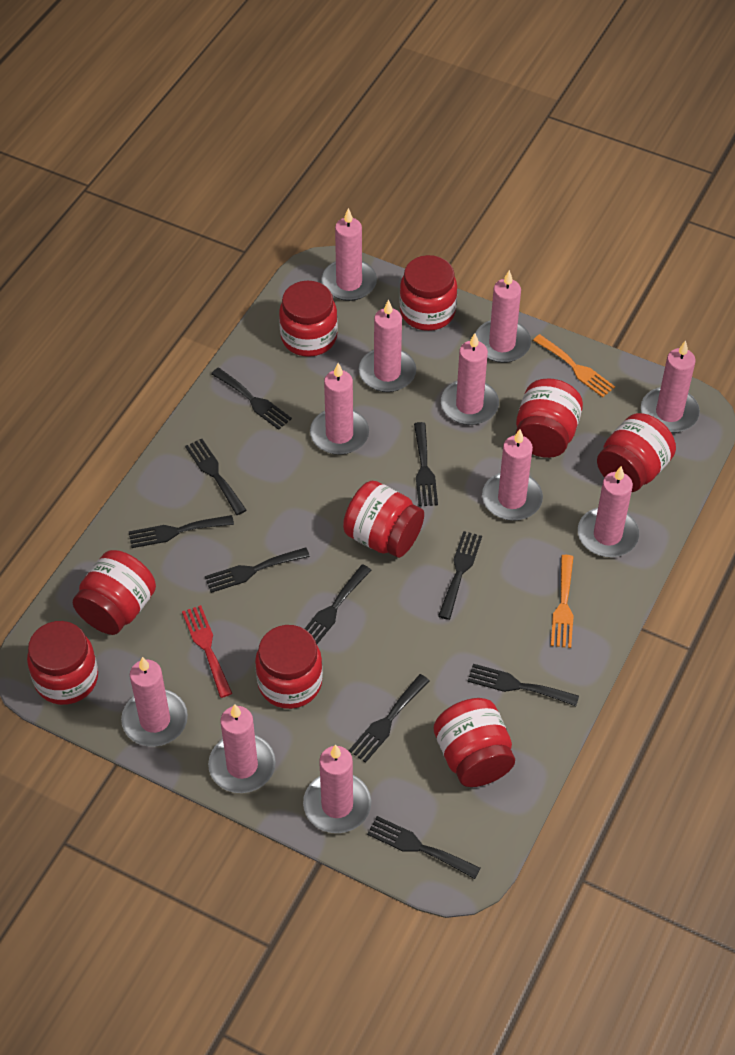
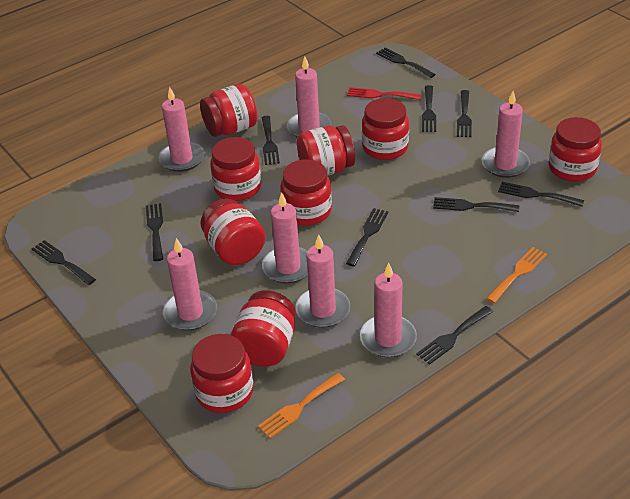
pink candle: [121,657,188,747] [208,704,276,793] [303,745,371,833] [310,363,369,455] [321,208,377,301] [359,299,416,392] [441,333,499,425] [475,270,531,363] [482,429,543,521] [578,466,639,557] [641,340,700,433] = 11 -> [158,87,205,172] [163,238,217,331] [262,192,308,284] [287,56,331,137] [296,234,350,328] [360,262,417,358] [482,91,530,178] = 7

